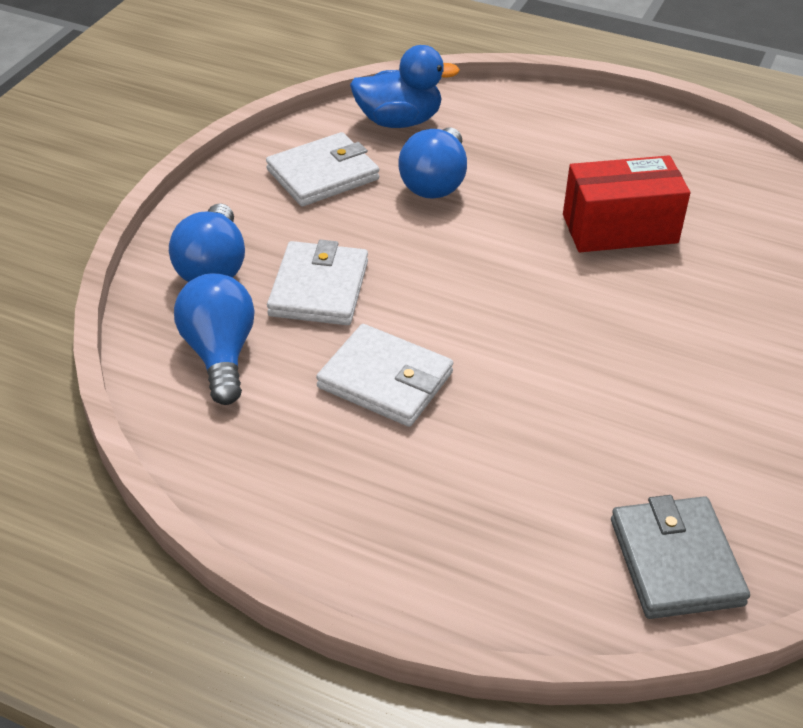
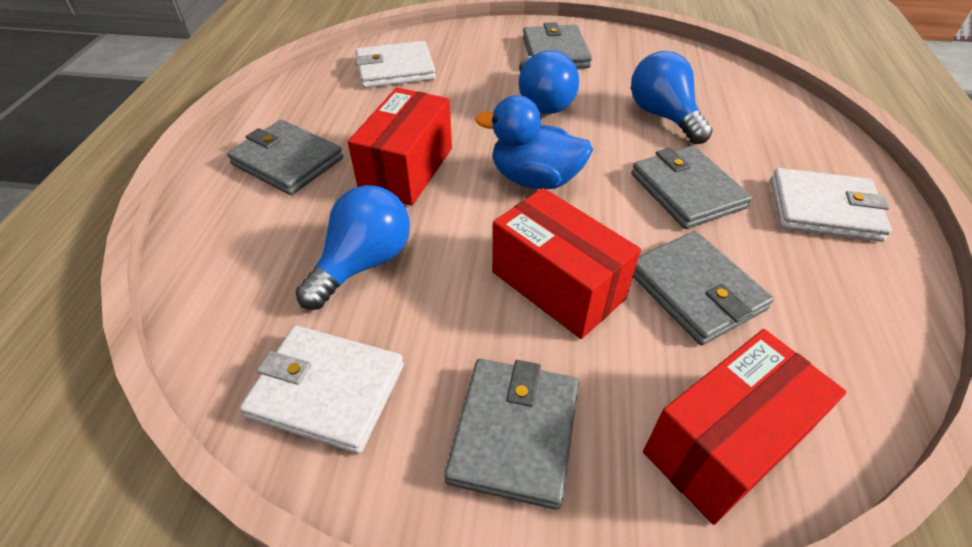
grey wallet: [611,495,750,619] = 1 -> [227,120,343,195] [444,359,579,510] [523,22,592,69] [631,145,752,229] [633,231,774,345] = 5
red box: [563,155,690,252] = 1 -> [348,88,452,206] [492,188,641,339] [643,329,847,525] = 3

